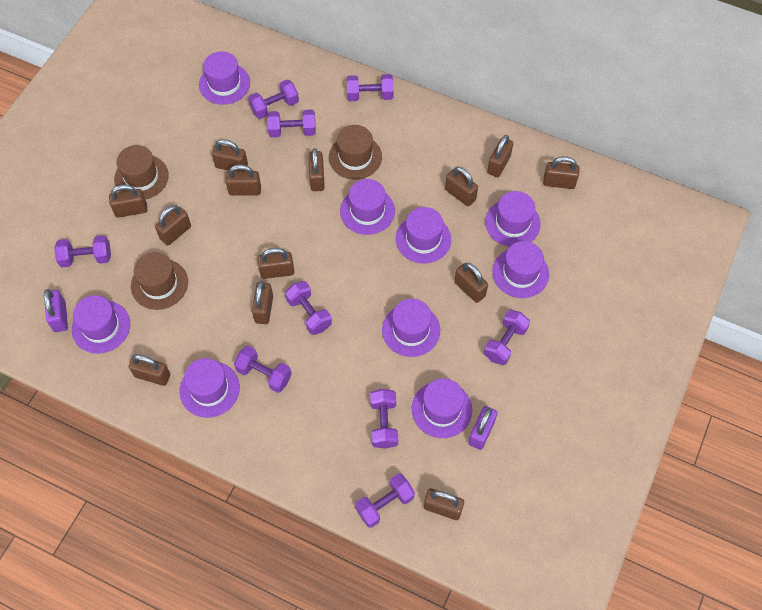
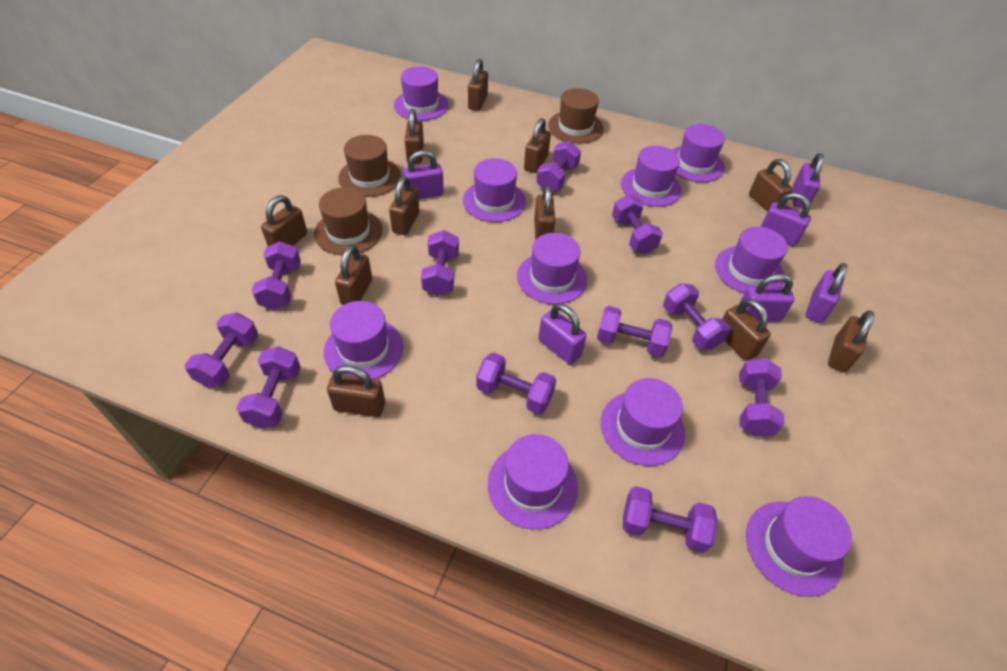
brown padlock: [109,184,148,218] [128,354,170,386] [155,205,191,246] [212,139,248,171] [225,164,261,196] [252,281,273,324] [258,248,294,279] [308,148,325,191] [424,488,464,520] [445,167,478,206] [454,263,488,303] [487,135,513,177] [543,156,580,189] = 13 -> [261,195,307,246] [327,365,385,417] [335,245,372,305] [389,176,420,235] [405,109,424,164] [468,59,488,111] [524,118,551,173] [534,185,555,240] [722,299,771,361] [749,159,793,212] [828,310,874,372] = 11
purple dumbbell: [54,235,111,267] [234,346,292,393] [248,79,299,119] [267,109,316,138] [285,281,332,335] [347,74,394,101] [355,473,415,528] [370,389,398,449] [484,310,530,365] = 9 -> [185,312,258,388] [236,346,301,428] [252,241,301,310] [421,230,459,296] [476,352,556,414] [536,141,581,192] [597,306,672,357] [612,195,663,254] [623,486,718,553] [663,283,730,350] [739,358,785,437] = 11
purple hat: [72,295,130,354] [179,358,240,418] [199,51,250,105] [340,179,395,235] [382,299,440,357] [396,207,451,264] [412,378,472,438] [485,191,541,247] [492,241,549,298] = 9 -> [324,301,404,379] [394,66,449,121] [463,158,526,222] [488,434,578,529] [517,233,587,304] [601,378,685,466] [621,146,682,207] [672,124,725,182] [715,227,788,294] [746,496,852,597] = 10
purple padlock: [44,289,68,332] [468,406,497,450] = 2 -> [403,150,444,199] [538,303,587,364] [739,274,794,322] [761,193,811,246] [793,153,824,208] [806,263,848,323] = 6

